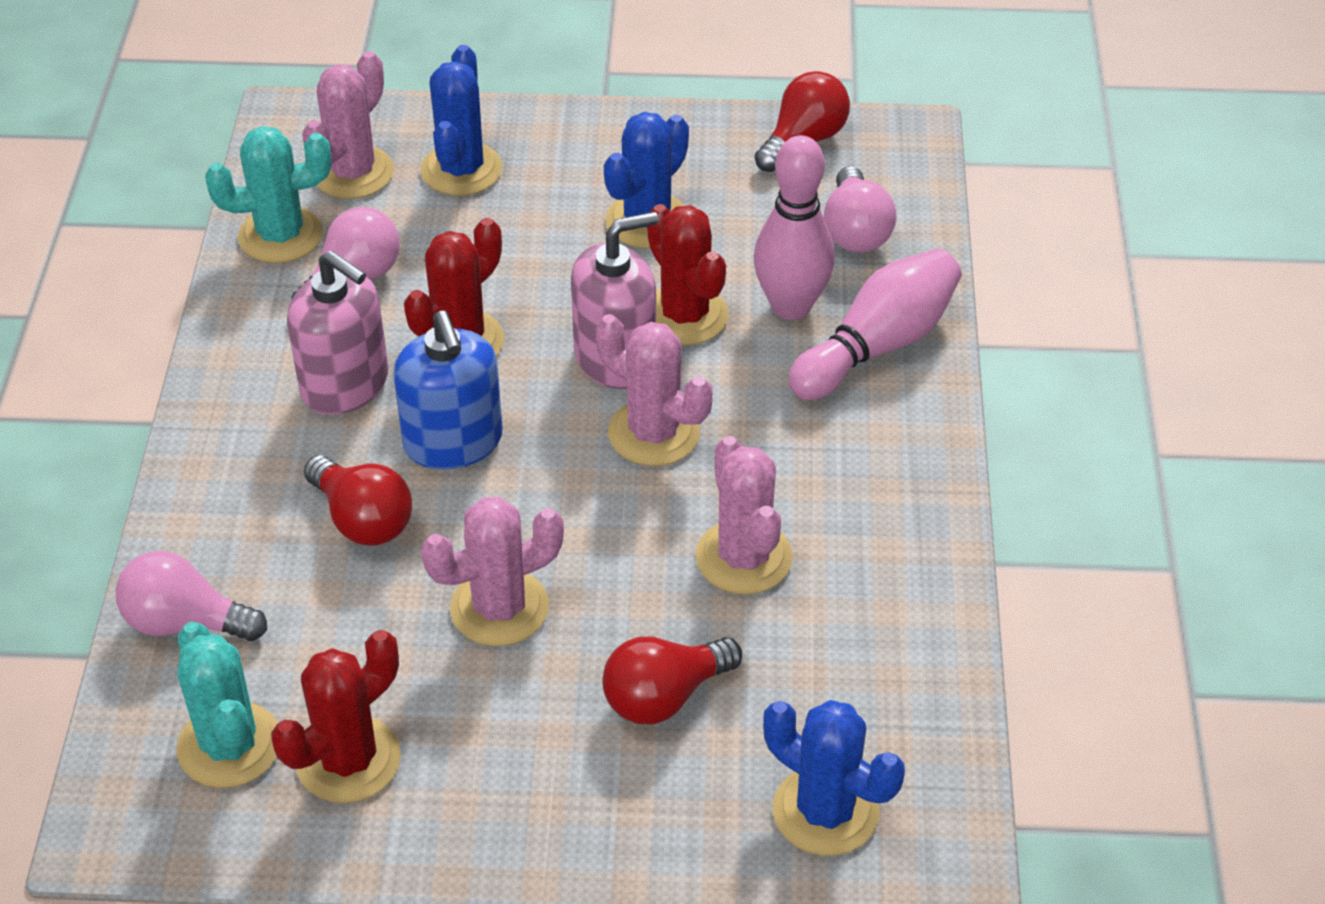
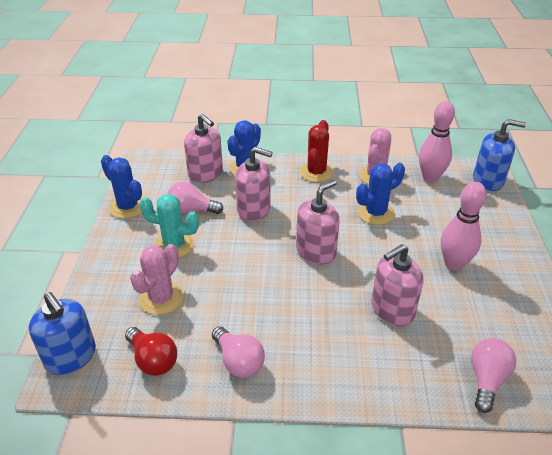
blue soap dispenser: [393,311,503,470] = 1 -> [29,292,96,375] [473,119,526,191] = 2
pink cactus: [302,51,394,199] [421,497,564,646] [596,314,712,466] [696,436,793,595] = 4 -> [130,244,183,315] [359,128,391,184] = 2
pink soap dispenser: [287,250,388,415] [571,211,658,389] = 2 -> [184,114,223,183] [235,147,273,221] [296,180,340,265] [372,244,424,326] = 4
red cactus: [271,630,401,803] [404,218,504,356] [647,204,729,345] = 3 -> [300,120,334,182] = 1
red light bulb: [304,455,412,546] [602,636,742,725] [755,71,850,172] = 3 -> [125,327,177,376] = 1
turquoise cactus: [176,621,278,788] [205,126,332,263] = 2 -> [139,194,199,258] = 1

